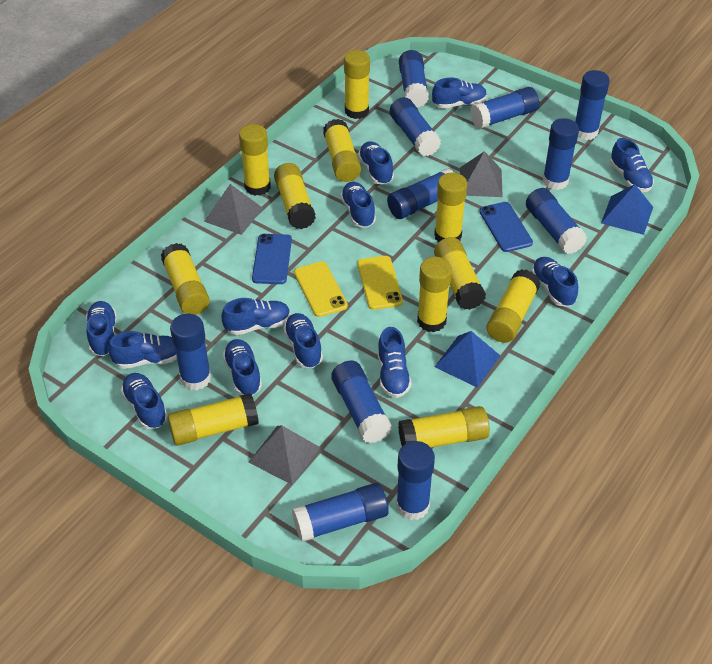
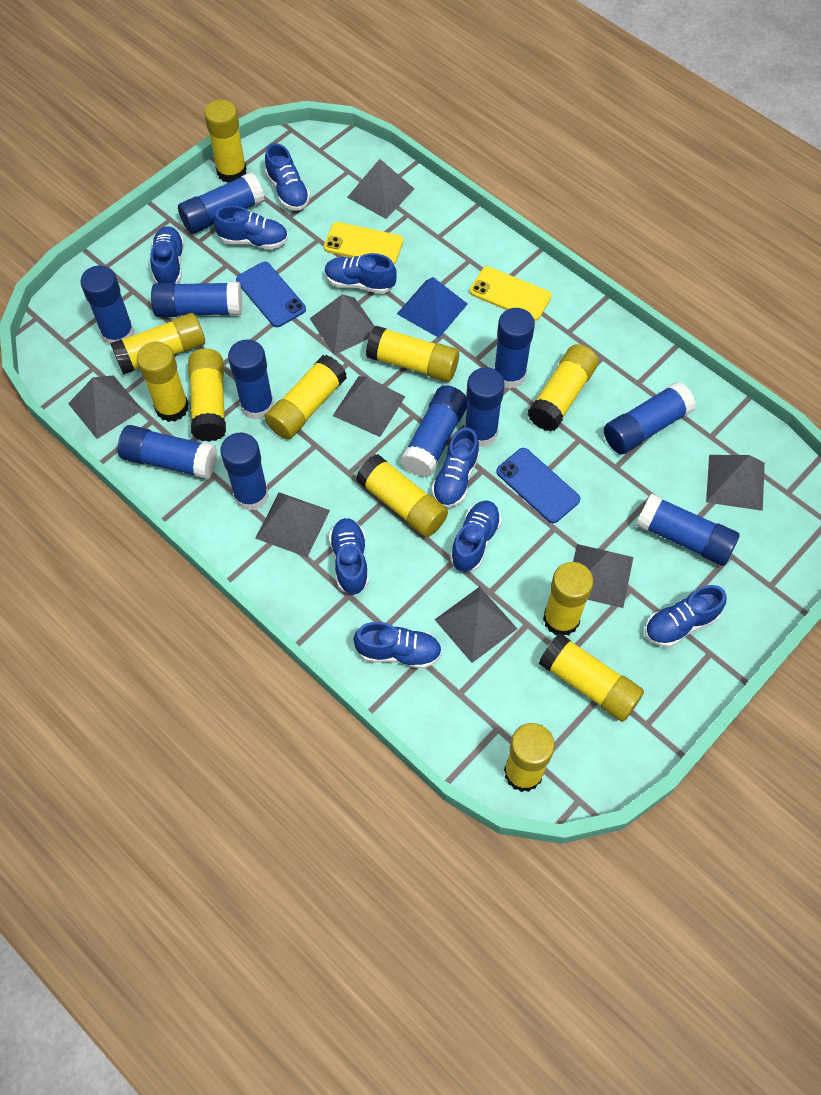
blue pyramid: [435,331,500,388] [601,184,653,235] = 2 -> [397,277,468,338] = 1
blue shoe: [86,301,117,356] [108,331,177,369] [121,373,168,429] [222,298,291,335] [223,339,262,395] [283,313,323,368] [340,182,376,228] [358,141,394,184] [377,327,412,398] [432,77,487,109] [532,257,578,306] [610,138,654,192] = 12 -> [150,226,184,284] [214,206,288,249] [265,143,310,211] [325,253,397,294] [329,518,369,595] [354,622,442,669] [432,427,480,508] [450,501,501,572] [645,585,727,647] = 9
grey pyramid: [204,184,263,235] [249,425,320,485] [460,151,503,197] = 3 -> [68,375,142,439] [255,492,330,557] [310,294,375,355] [333,376,405,437] [347,159,414,219] [434,587,517,663] [573,544,633,608] [706,455,765,511] = 8

